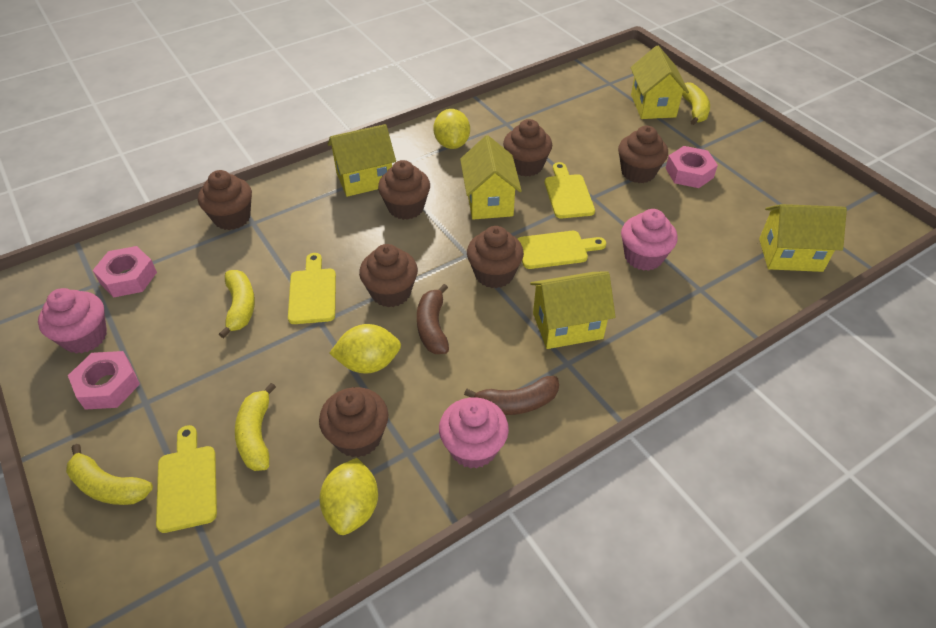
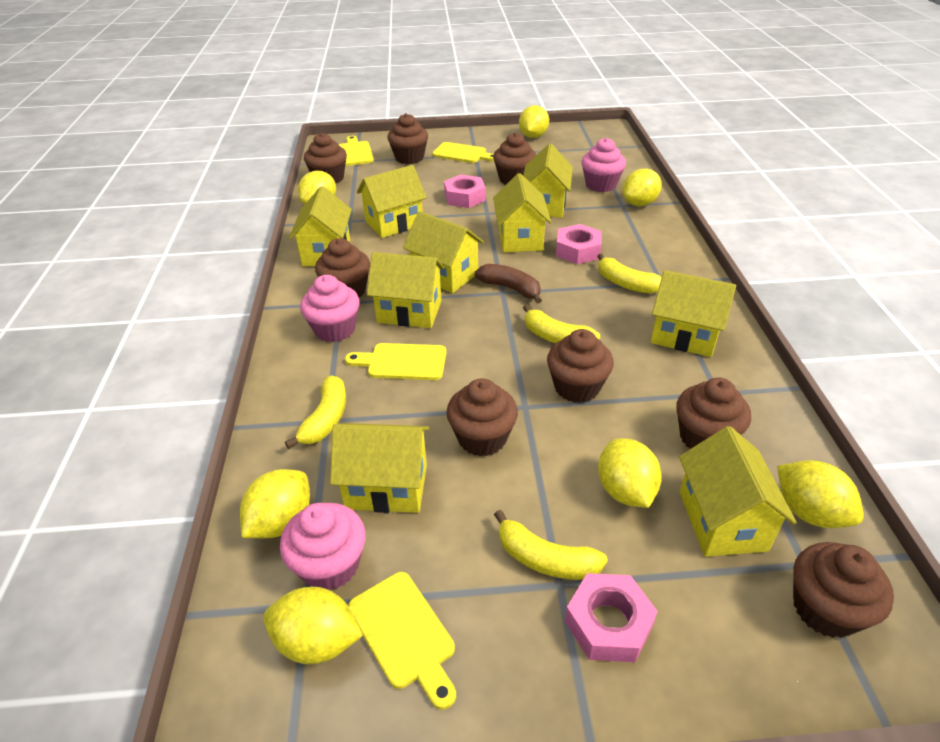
brown banana: [417,284,449,354] [464,376,559,415] = 2 -> [474,264,542,304] = 1
brown cupcake: [198,170,252,230] [319,387,389,458] [359,244,418,307] [378,160,430,220] [467,226,524,288] [503,119,552,177] [618,126,668,183] = 7 -> [304,133,347,183] [315,238,370,298] [388,113,428,164] [446,378,518,456] [493,133,536,185] [547,329,614,403] [676,378,751,449] [793,542,894,638] = 8
yellow house: [328,124,396,197] [460,135,522,220] [530,271,615,349] [630,46,689,119] [759,204,847,272] = 5 -> [289,186,352,266] [330,423,429,513] [357,165,427,238] [367,252,445,328] [403,211,484,293] [493,173,551,252] [523,144,573,218] [651,270,736,357] [679,426,797,557] = 9
yellow lemon: [319,458,378,535] [329,324,401,374] [433,109,470,149] = 3 -> [240,469,310,538] [263,587,363,664] [298,171,336,205] [519,105,549,138] [598,438,662,508] [622,168,662,206] [777,460,864,528] = 7

